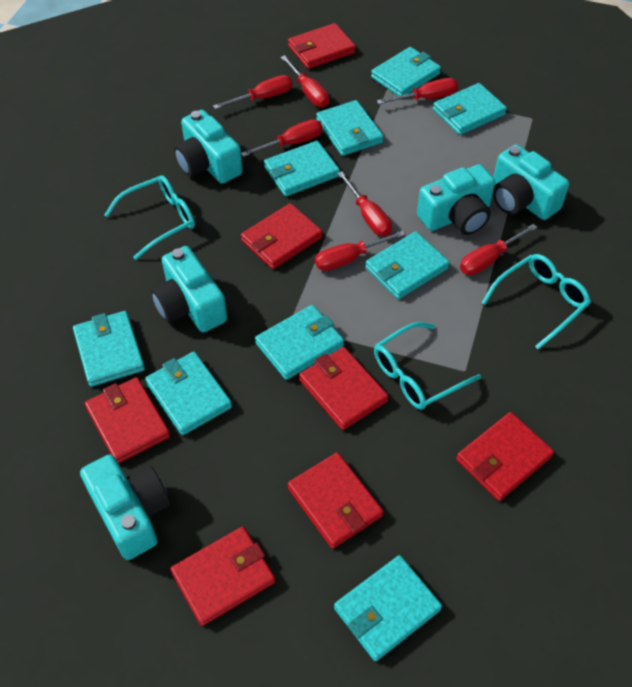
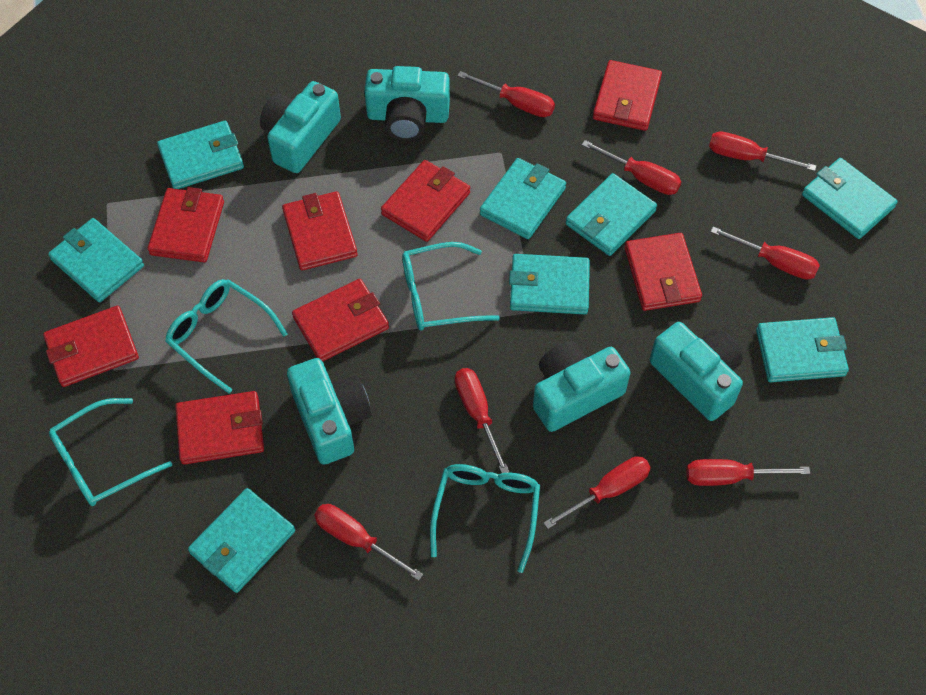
red screwdriver: [213,75,293,109] [241,119,323,157] [280,55,329,107] [315,230,406,271] [337,171,392,236] [377,78,458,104] [460,224,538,275] = 7 -> [314,504,423,581] [455,368,510,473] [457,71,555,117] [544,456,651,529] [582,140,681,195] [686,459,810,486] [709,131,816,171] [711,227,820,280] = 8
red wallet: [85,377,170,463] [170,526,275,626] [241,203,323,269] [288,23,356,69] [288,452,383,549] [299,347,388,430] [456,412,554,501] = 7 -> [43,306,139,387] [147,187,224,262] [175,391,264,465] [282,191,358,270] [292,279,389,362] [381,160,470,242] [593,60,662,131] [625,233,702,311] = 8
turquoise glasses: [104,175,195,260] [374,322,481,410] [481,254,591,349] = 3 -> [49,398,172,506] [165,279,288,393] [402,242,500,330] [430,464,540,573] = 4
turquoise wallet: [73,311,145,387] [145,352,232,435] [255,305,344,380] [264,141,340,197] [316,100,384,156] [334,555,442,661] [365,231,450,299] [371,47,441,96] [433,83,507,135] = 9 -> [48,218,144,302] [157,121,244,189] [188,488,295,593] [480,158,566,239] [509,254,590,314] [565,173,657,256] [756,317,849,382] [802,158,898,239] = 8

